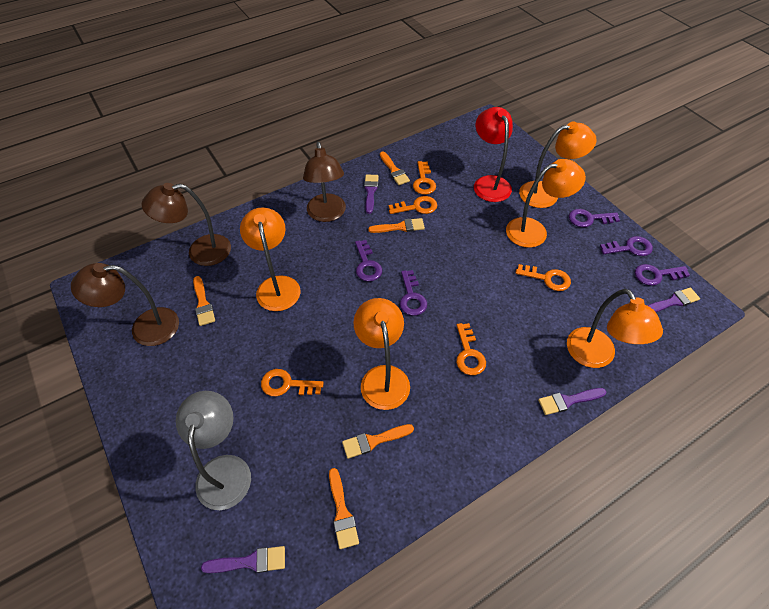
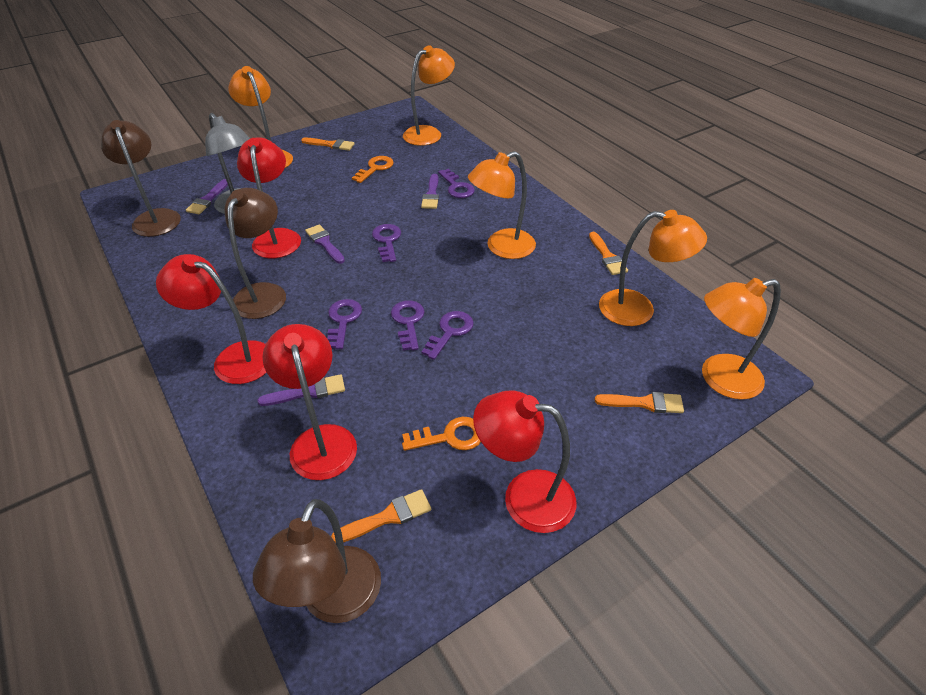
orange brush: [193,276,215,326] [329,468,359,549] [342,424,414,459] [368,218,425,233] [380,151,410,185] = 5 -> [301,138,355,151] [331,489,431,543] [589,232,628,275] [595,392,684,413] = 4
orange key: [261,369,324,396] [389,196,437,214] [413,161,436,195] [456,323,486,375] [515,264,571,291] = 5 -> [352,156,394,183] [402,417,481,451] = 2
red lamp: [474,107,513,202] = 1 -> [156,254,267,384] [237,137,301,258] [263,324,357,480] [473,391,576,533] = 4

